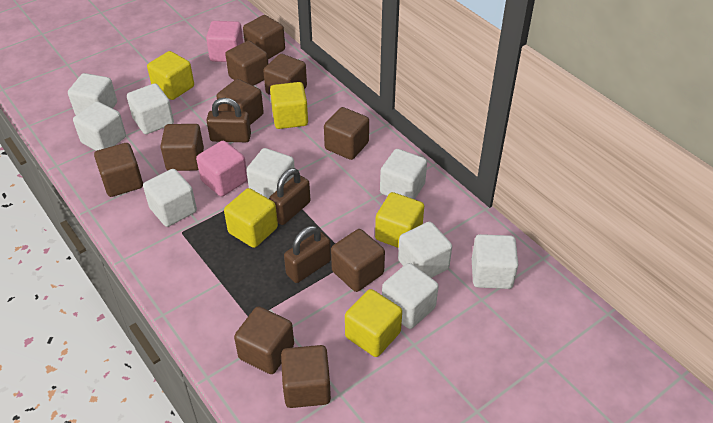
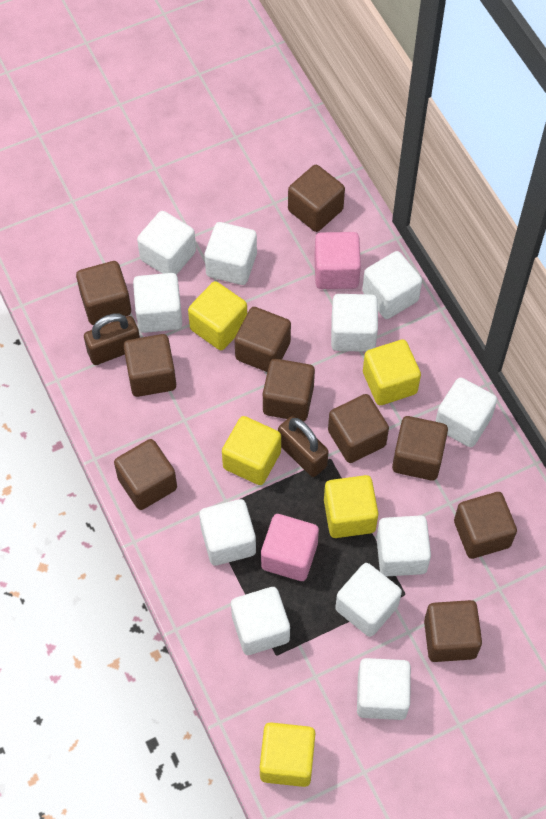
brown padlock: [206,98,251,142] [269,168,310,225] [284,226,331,283] = 3 -> [84,313,140,365] [278,416,329,477] = 2
white cube: [68,73,117,115] [73,101,126,151] [127,83,174,134] [143,169,197,227] [246,148,295,199] [380,149,427,199] [382,263,439,329] [398,222,452,278] [472,234,518,289] = 9 -> [133,273,182,333] [137,211,196,275] [199,499,256,566] [205,222,257,285] [231,587,290,655] [331,294,378,352] [335,563,402,637] [357,658,411,720] [362,251,422,319] [376,515,431,577] [435,377,497,447] = 11

